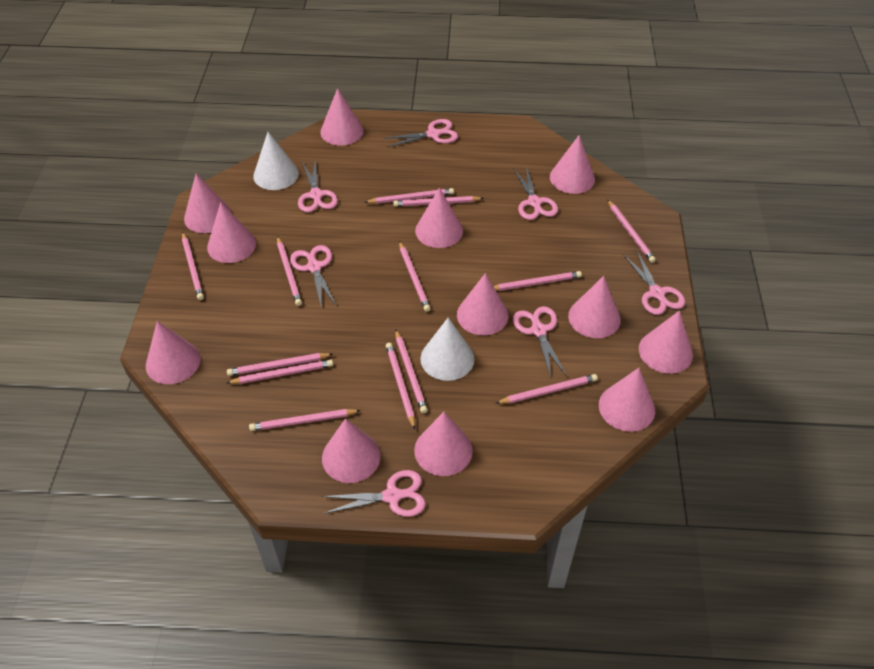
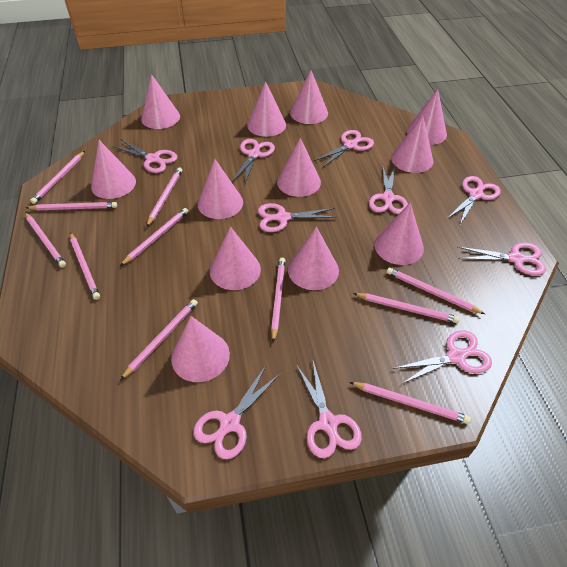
pink pencil: [182,232,204,300] [227,353,333,376] [227,359,333,384] [249,409,361,431] [277,236,302,306] [365,188,454,204] [386,343,415,429] [393,196,484,207] [395,329,428,413] [399,241,430,312] [494,271,582,291] [496,374,598,404] [607,199,656,263] = 13 -> [25,212,66,268] [26,202,117,210] [30,151,85,204] [70,232,100,300] [120,208,189,266] [120,299,198,380] [146,167,182,227] [271,258,286,342] [349,382,471,424] [353,293,460,323] [387,268,485,314] = 11
pink scissors: [290,245,337,309] [298,160,338,212] [322,470,426,517] [384,119,458,147] [513,166,558,220] [513,306,566,378] [623,251,685,315] = 7 -> [113,139,177,173] [193,366,280,459] [232,139,275,185] [258,203,336,232] [296,361,362,458] [314,130,374,168] [369,165,408,214] [393,330,492,384] [447,176,501,224] [458,243,546,276] = 10
white cone: [253,132,299,190] [421,318,474,381] = 2 -> none = 0

